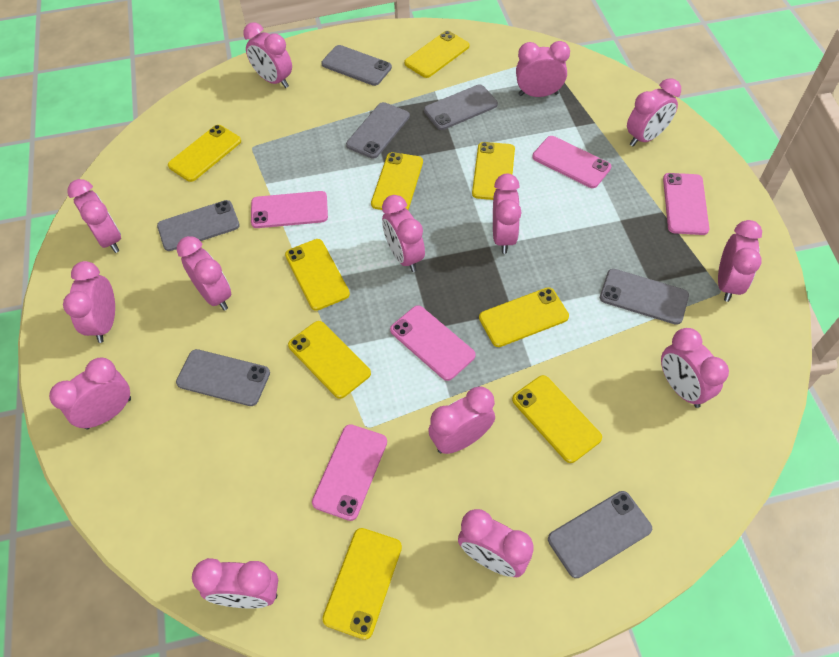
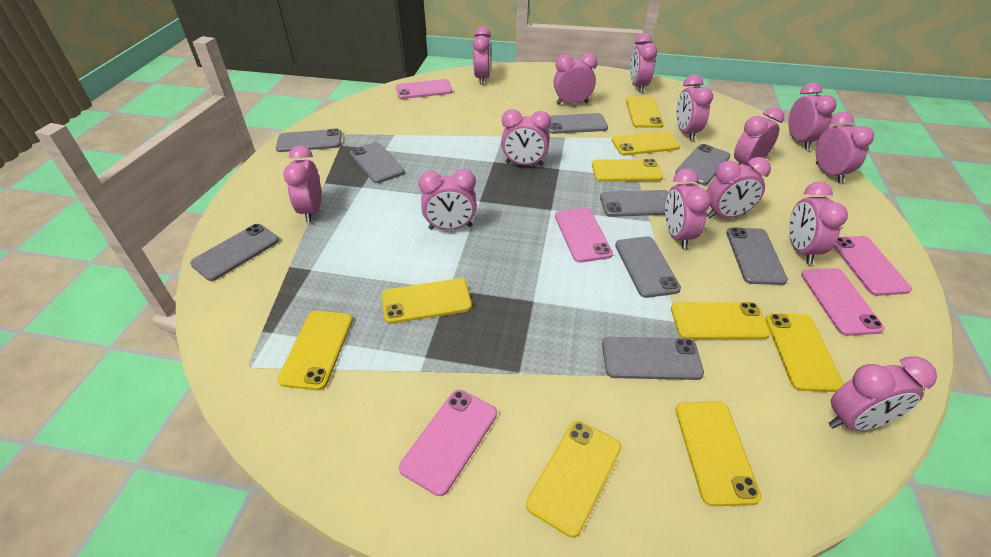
grey phone: [157,200,240,251] [176,349,270,406] [321,45,392,86] [346,102,410,159] [424,84,498,130] [548,491,652,578] [600,269,689,325] = 7 -> [190,224,279,281] [276,129,342,152] [350,142,405,183] [548,113,608,134] [600,190,668,217] [602,337,704,380] [615,236,681,298] [675,144,730,185] [726,227,788,285] = 9

